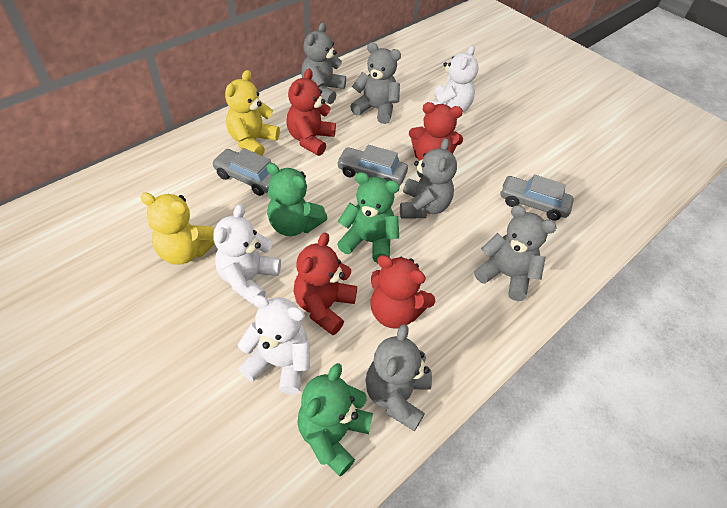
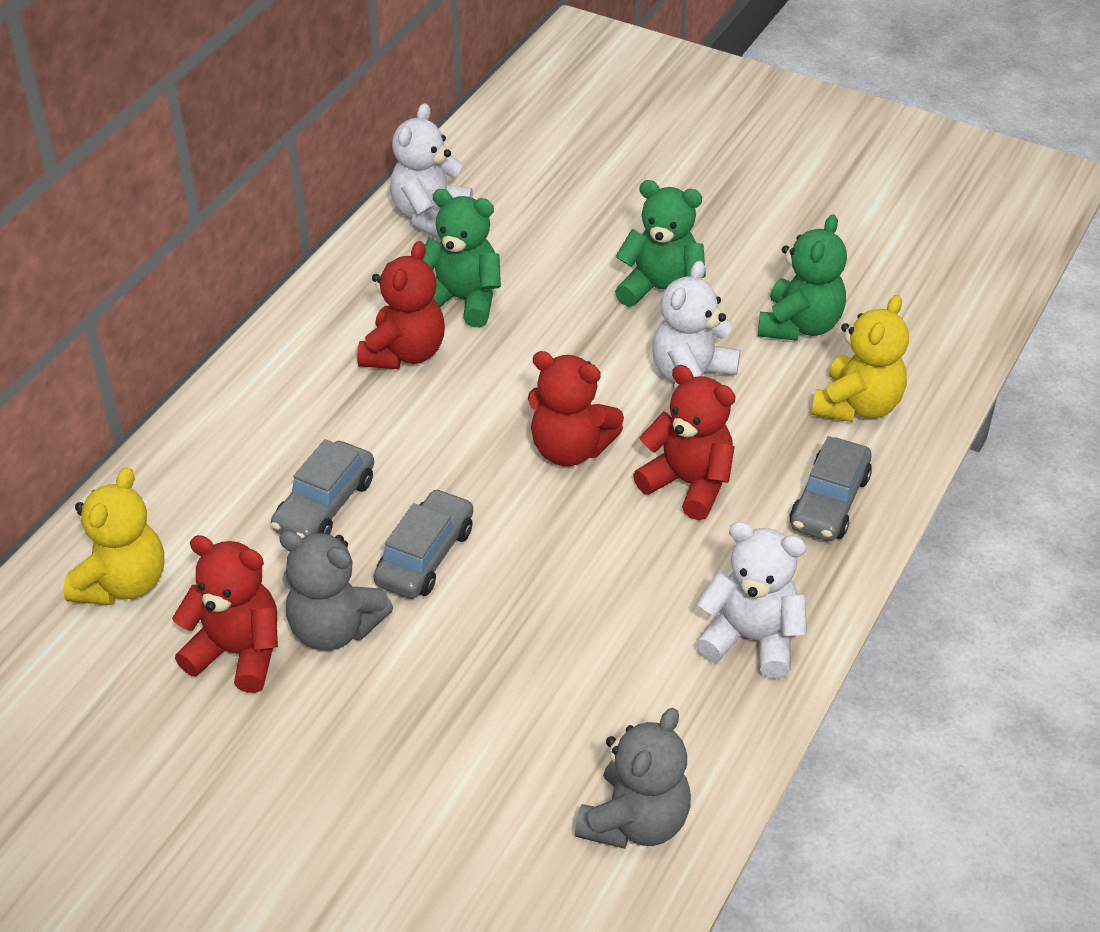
grey teddy bear: [301,22,346,104] [350,42,401,124] [365,324,432,431] [400,138,457,218] [474,205,557,301] = 5 -> [279,530,393,650] [575,708,691,849] = 2

